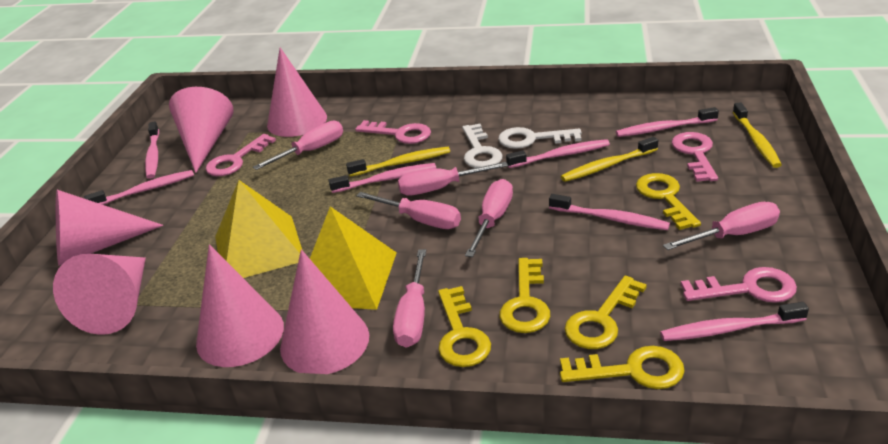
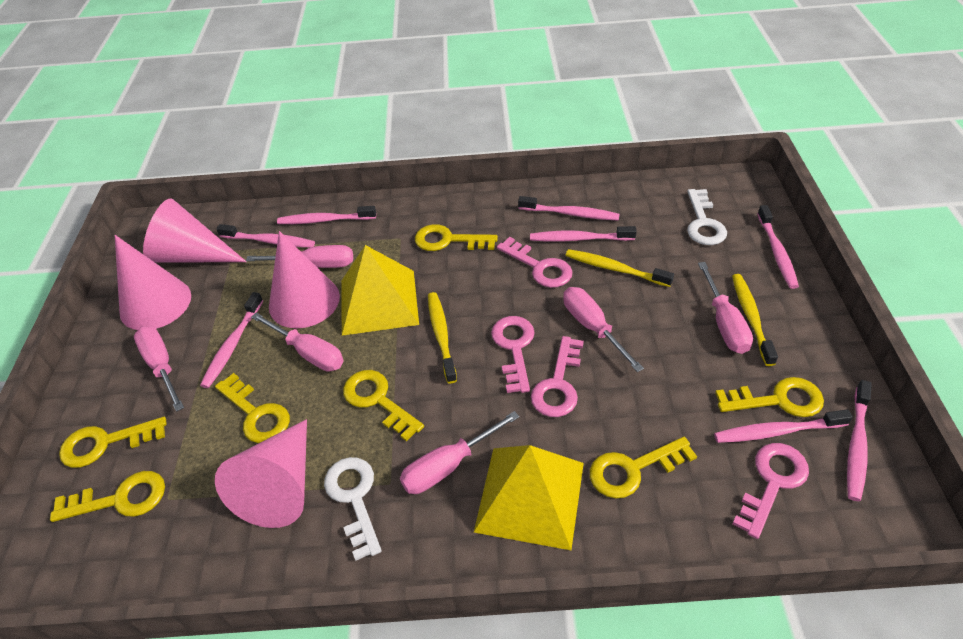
pink cone: [53,254,146,335] [56,190,163,266] [169,87,234,173] [196,244,284,367] [267,47,327,137] [280,249,369,374] = 6 -> [115,235,191,330] [143,199,247,263] [215,419,307,528] [269,231,340,328] = 4
pink toothbrush: [84,170,194,205] [145,121,159,179] [329,163,436,193] [506,139,610,168] [549,194,670,230] [616,107,719,137] [660,302,809,341] = 7 -> [200,292,263,388] [216,224,315,248] [277,206,376,224] [518,196,620,221] [530,226,637,242] [714,409,853,443] [757,205,799,289] [847,380,872,501] = 8
yellow key: [438,286,491,367] [500,258,550,333] [560,346,685,389] [565,276,647,349] [636,173,701,230] = 5 -> [50,471,165,522] [59,417,167,468] [215,373,290,443] [343,370,424,441] [415,224,498,251] [590,437,697,498] [715,377,824,417] = 7

